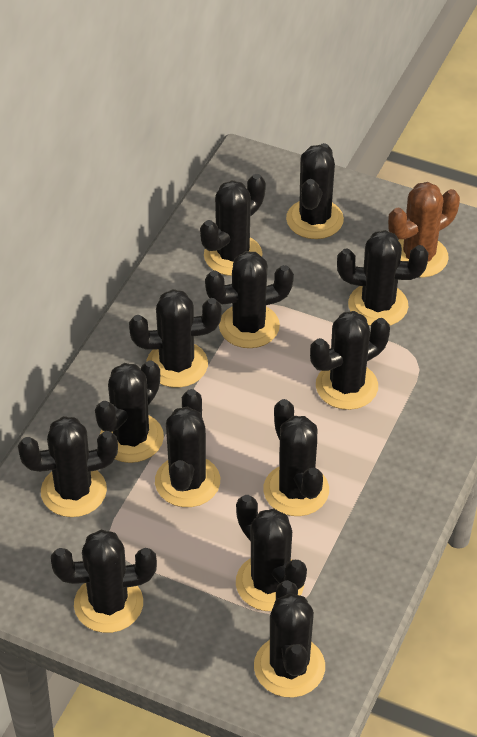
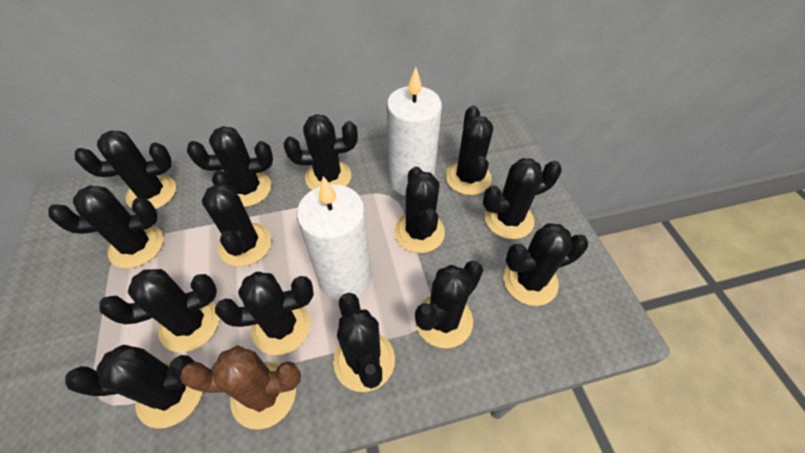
black cactus: [18,416,118,517] [51,530,157,633] [95,361,164,463] [129,289,222,388] [155,389,220,507] [200,174,266,276] [205,251,294,348] [236,495,307,611] [254,580,325,698] [263,399,329,516] [286,143,344,239] [310,311,390,410] [337,230,428,326] = 13 -> [48,185,164,268] [65,345,202,429] [75,131,176,209] [99,269,220,352] [187,126,273,207] [202,170,271,267] [215,271,314,355] [284,114,358,190] [333,293,395,392] [394,167,445,253] [415,261,483,348] [446,106,493,195] [483,158,562,239] [503,223,588,306] = 14
white candle: none = 0 -> [297,176,372,300] [387,67,442,196] = 2

